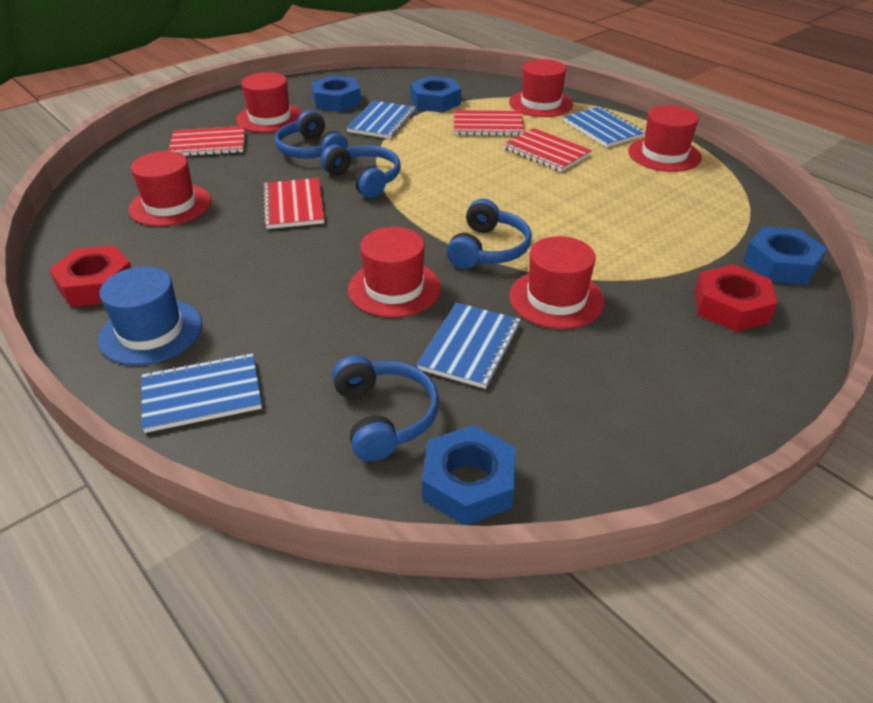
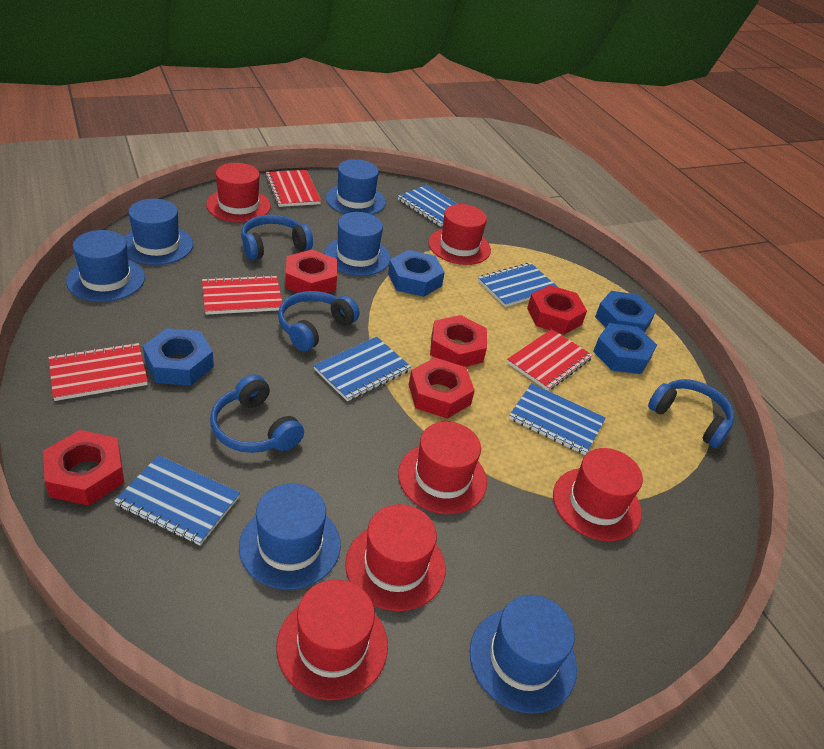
blue hat: [98,266,202,365] = 1 -> [66,230,145,302] [124,199,193,265] [239,484,341,590] [324,212,391,276] [326,159,386,215] [470,595,577,714] = 6
blue notebook: [142,353,262,433] [346,101,416,139] [417,303,521,389] [563,107,645,147] = 4 -> [114,455,240,545] [313,337,411,401] [398,185,457,227] [478,263,559,307] [509,383,606,455] = 5
red nut: [49,245,131,307] [695,264,777,331] = 2 -> [43,430,124,506] [285,250,337,293] [409,358,475,419] [430,315,487,367] [527,285,587,335] = 5

